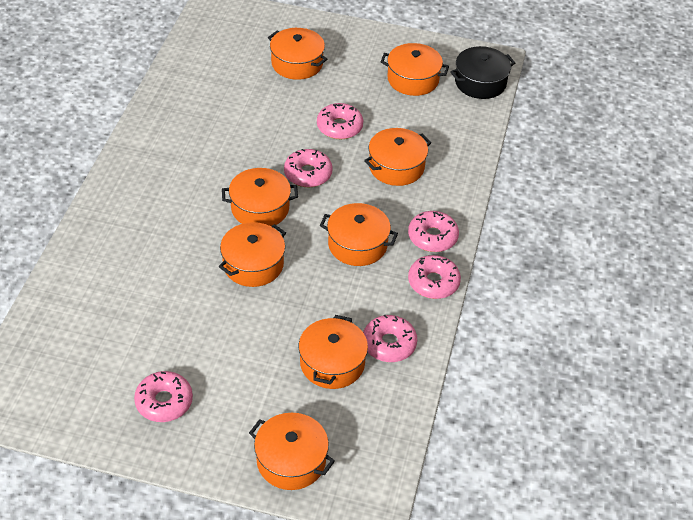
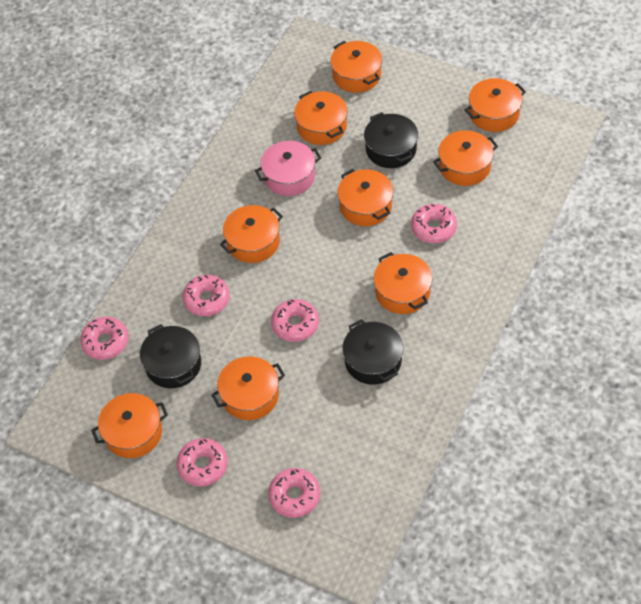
black pot: [450,46,515,99] = 1 -> [140,324,201,388] [342,319,403,385] [364,112,418,168] = 3
orange pot: [219,222,286,287] [222,168,298,226] [249,413,335,490] [268,28,327,80] [299,315,368,389] [320,203,398,266] [364,128,432,186] [381,43,449,96] = 8 -> [91,393,168,458] [211,356,285,420] [220,205,283,263] [294,91,348,145] [330,41,382,93] [337,169,394,226] [374,252,432,314] [433,130,498,186] [465,78,526,132] = 9
pink pot: none = 0 -> [255,141,321,196] = 1

